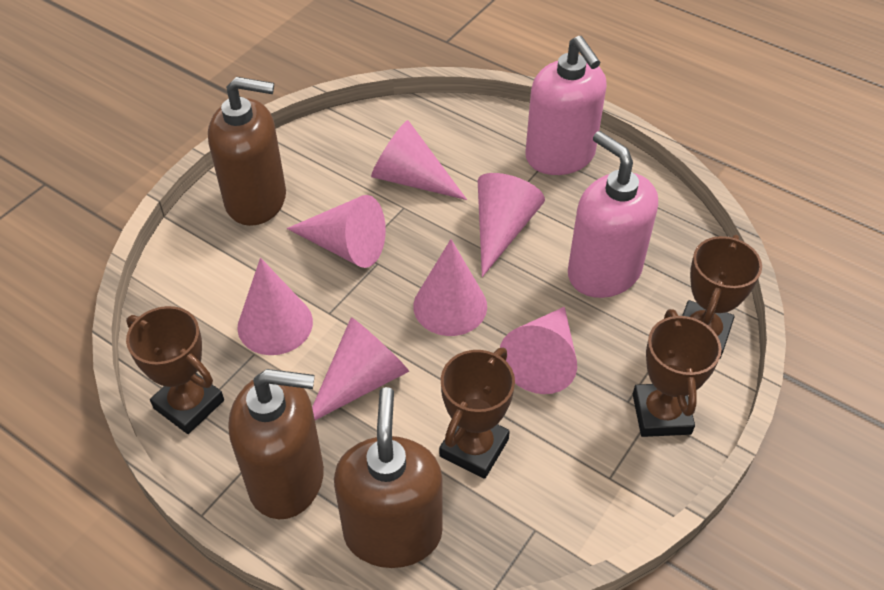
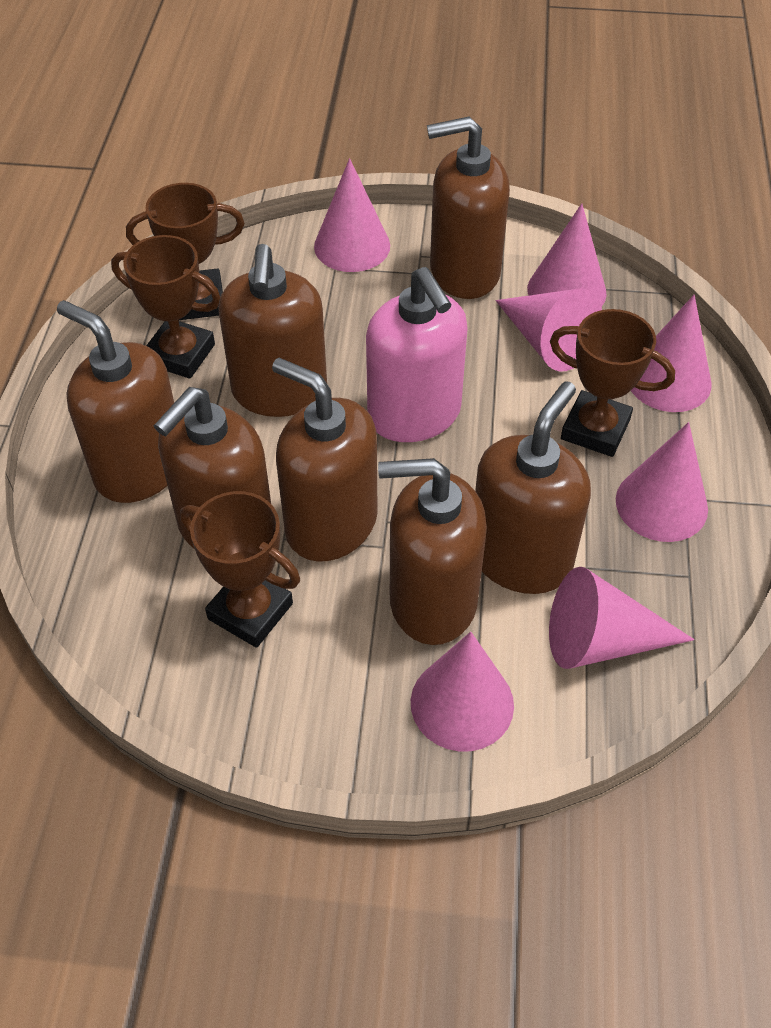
brown soap dispenser: [208,77,286,226] [228,369,324,519] [334,387,442,568] = 3 -> [57,300,174,503] [154,387,271,548] [218,244,327,417] [272,358,378,562] [378,458,487,645] [427,117,510,299] [475,381,591,594] = 7
pink soap dispenser: [525,36,607,175] [568,131,658,298] = 2 -> [366,267,468,442] = 1

